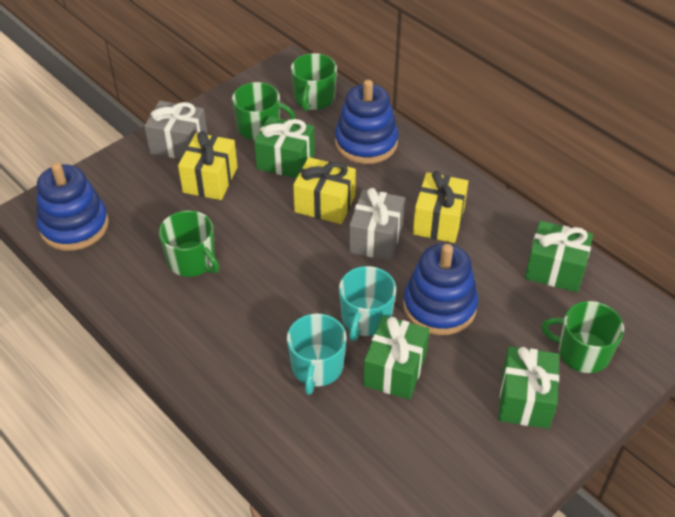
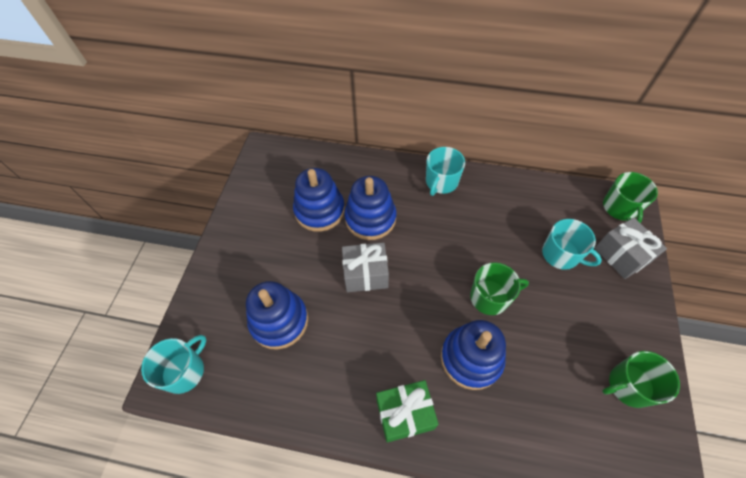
blue stacking toy: [37,163,109,251] [335,80,398,164] [403,243,478,335] = 3 -> [246,281,308,350] [293,168,345,232] [344,176,396,240] [441,320,506,390] = 4
green gift: [254,116,315,178] [363,316,429,400] [498,346,559,429] [525,221,593,292] = 4 -> [376,380,439,443] = 1
green mug: [159,210,219,277] [232,82,295,140] [291,53,337,111] [541,301,624,373] = 4 -> [470,262,529,315] [602,351,680,408] [603,172,658,223] = 3
turquoise mug: [287,313,347,395] [339,266,396,341] = 2 -> [141,335,206,394] [426,147,465,196] [542,219,602,270] = 3
yellow gift: [178,131,237,200] [293,157,356,224] [413,171,469,243] = 3 -> none = 0

